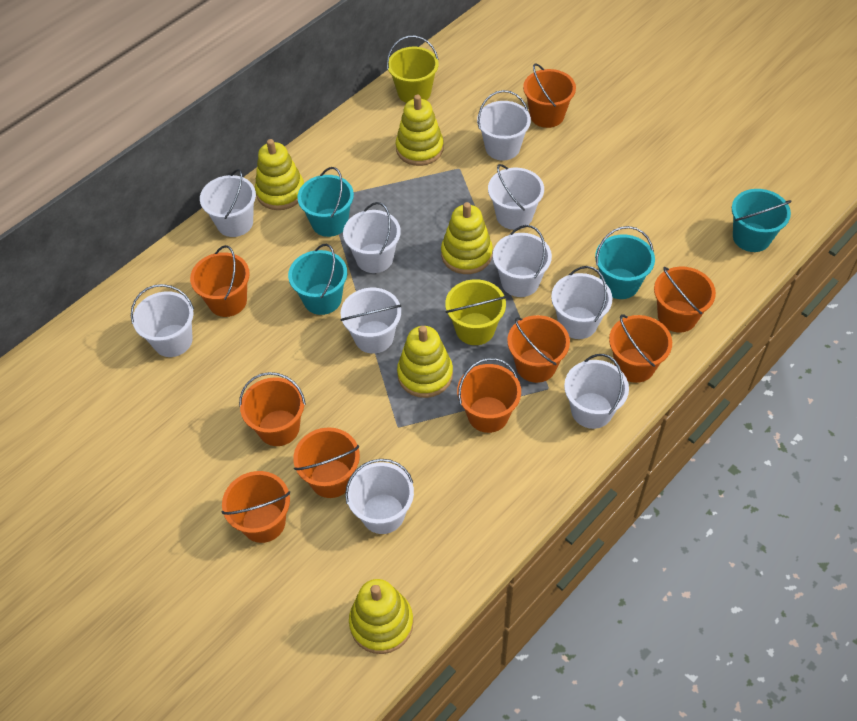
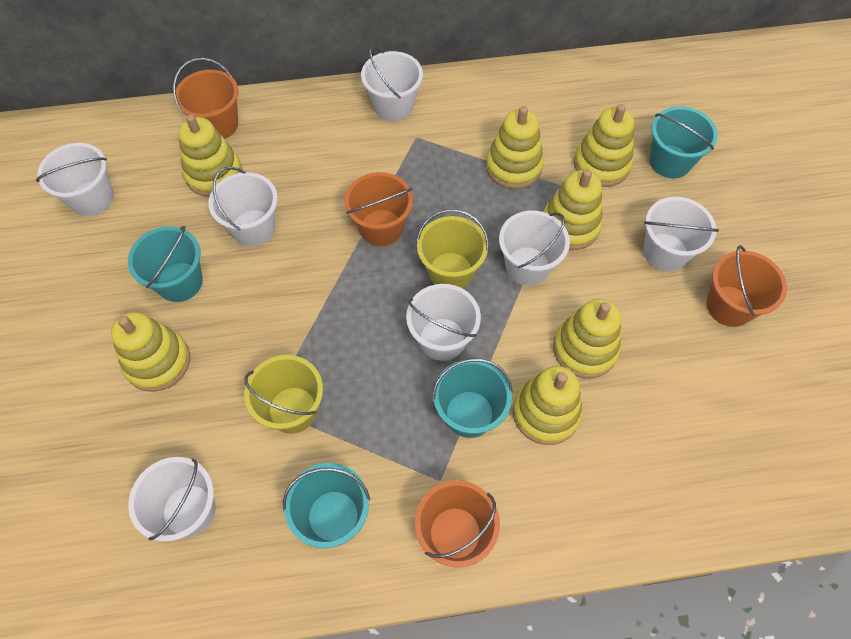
orange bucket: [190,245,250,317] [222,471,290,543] [239,372,306,446] [293,427,360,498] [457,358,521,433] [507,315,570,383] [523,63,576,128] [609,314,672,383] [654,267,716,333] = 9 -> [173,58,238,139] [345,172,413,246] [415,480,500,568] [706,245,787,327] = 4
white bucket: [131,284,194,357] [200,169,256,237] [340,288,401,354] [343,202,401,273] [345,459,414,534] [477,90,531,160] [488,164,544,230] [493,225,552,297] [551,266,612,339] [564,354,629,429] = 10 -> [36,143,114,216] [128,457,215,542] [208,167,278,246] [361,46,423,121] [406,284,481,361] [499,210,570,286] [643,197,719,271] = 7
yellow stacking toy: [255,139,304,210] [349,579,413,654] [396,95,444,166] [397,326,453,398] [441,202,493,274] = 5 -> [111,312,190,392] [178,114,242,197] [486,106,544,189] [513,366,583,445] [543,169,603,250] [553,299,621,378] [574,104,634,187] = 7

